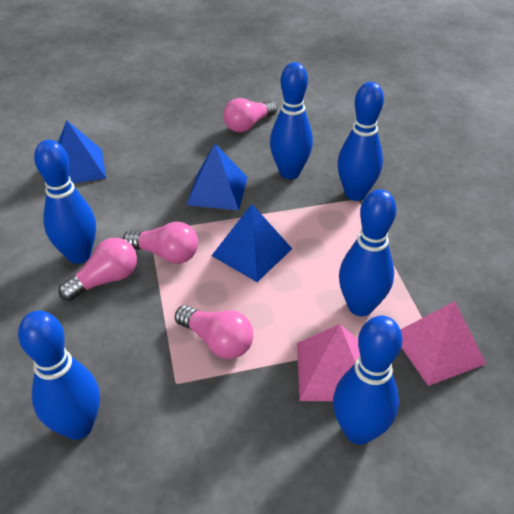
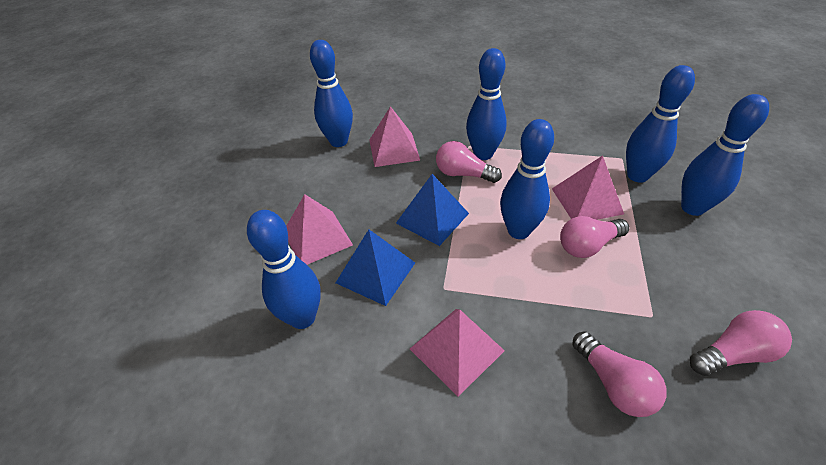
blue pyramid: [58,120,106,183] [186,144,248,211] [212,204,292,282] = 3 -> [336,229,415,306] [396,174,469,246] = 2
pink pyramid: [297,324,360,401] [401,301,486,386] = 2 -> [286,194,353,265] [369,106,420,167] [410,309,505,397] [552,155,624,220] = 4

